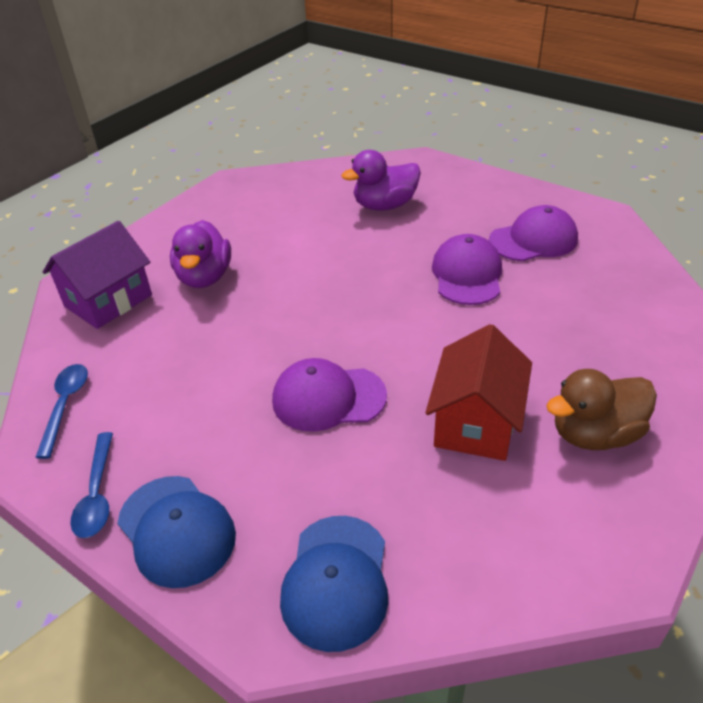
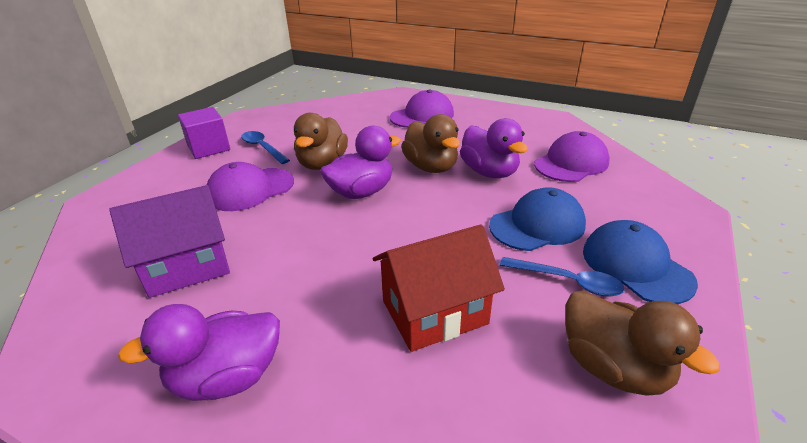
brown duck: [546,369,657,450] = 1 -> [294,113,348,170] [401,114,460,173] [565,290,720,396] = 3
purple cube: none = 0 -> [178,107,230,159] = 1
purple duck: [170,220,231,288] [342,150,421,211] = 2 -> [118,304,280,401] [320,126,401,199] [460,118,528,178] = 3

